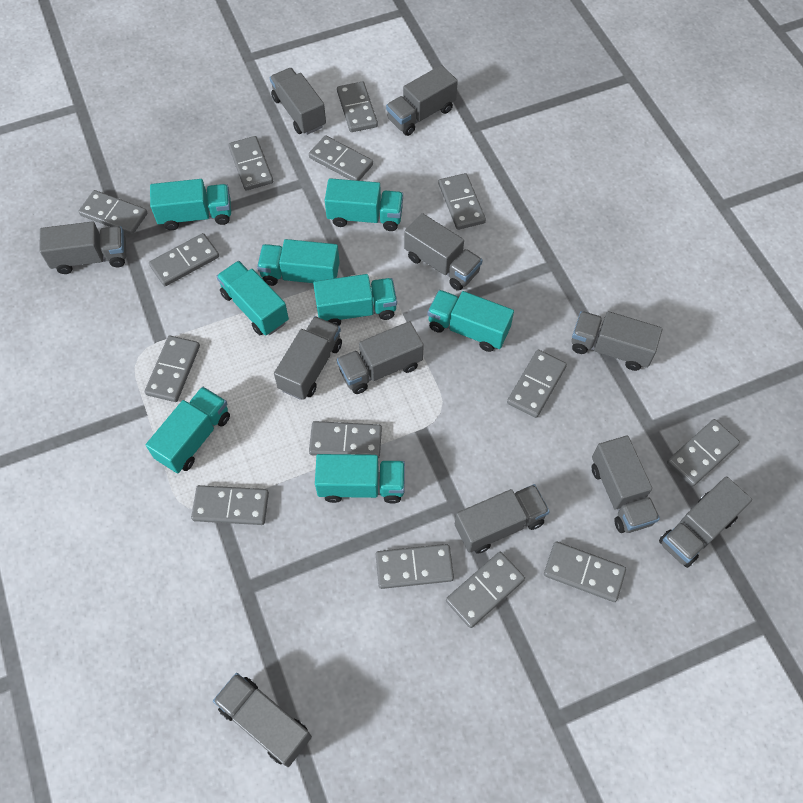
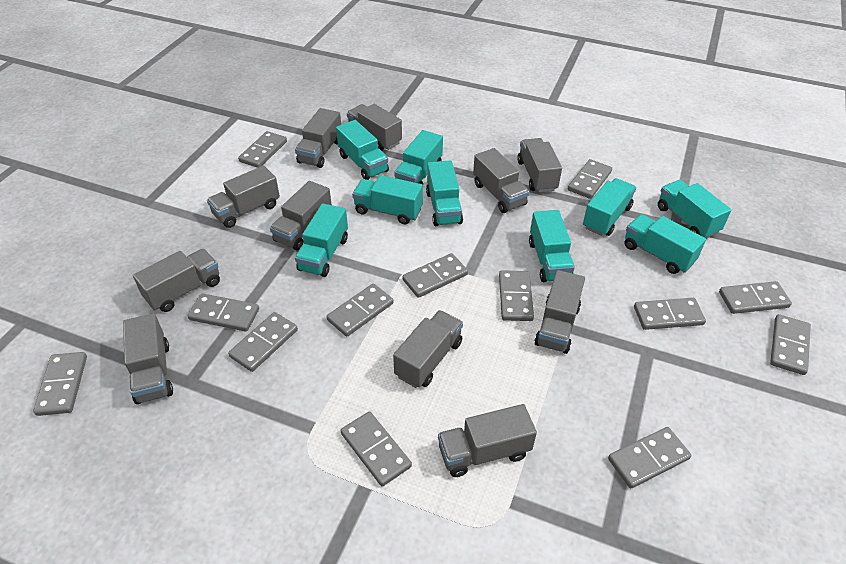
grey domino: [78,190,147,235] [145,336,200,402] [149,233,219,286] [191,485,269,525] [228,136,273,191] [309,135,373,181] [309,421,382,458] [337,81,378,132] [376,544,454,589] [438,173,486,230] [446,552,525,628] [507,350,567,418] [544,541,626,602] [667,419,740,486] = 14 -> [33,352,87,416] [188,293,259,331] [228,312,298,372] [238,131,287,168] [327,284,393,337] [341,411,412,487] [403,253,468,298] [499,270,534,321] [568,159,612,199] [608,427,691,488] [634,298,706,330] [719,281,792,314] [770,314,811,375] = 13
turquoise truck: [146,387,230,473] [150,179,231,230] [216,261,289,336] [257,239,340,286] [313,274,397,326] [315,454,405,504] [325,178,403,231] [427,290,514,352] = 8 -> [295,203,348,277] [336,120,389,180] [352,175,423,224] [394,130,443,185] [426,160,463,226] [529,210,575,282] [583,178,636,236] [624,214,706,274] [658,180,731,239] = 9

